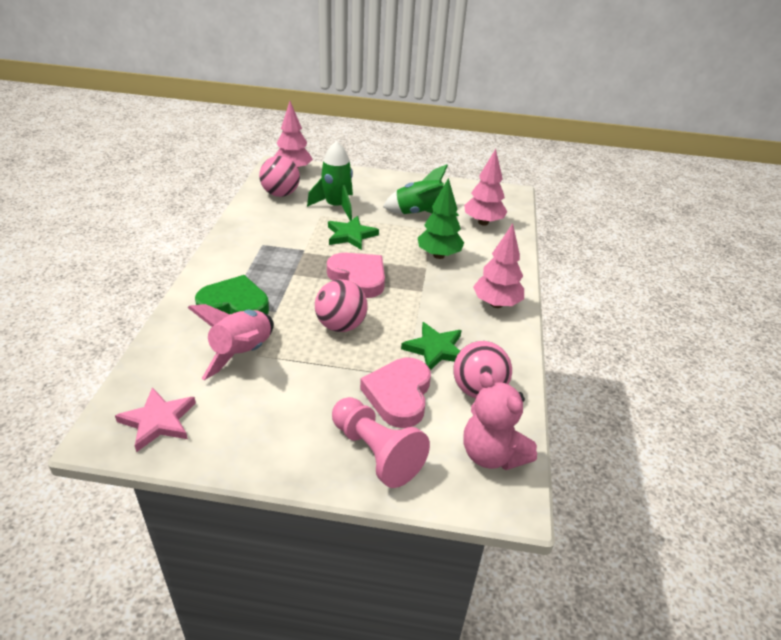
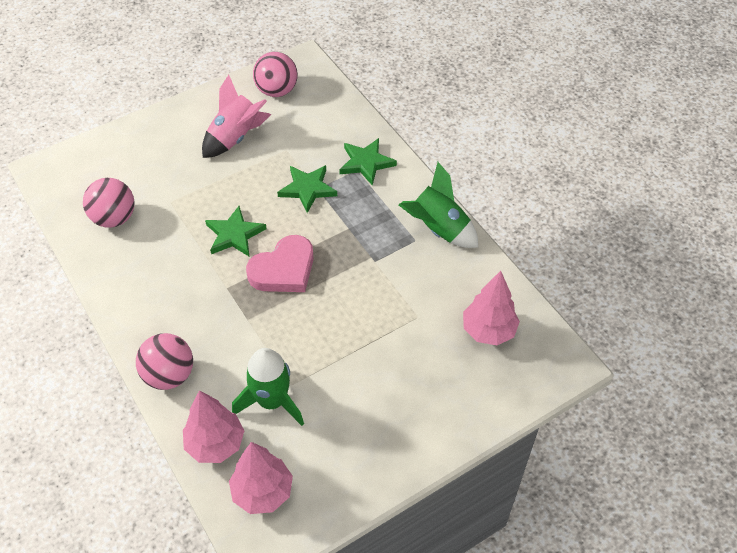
green heart: [195,275,269,314] = 1 -> none = 0
green star: [328,216,379,250] [401,322,461,370] = 2 -> [205,206,267,256] [277,165,337,213] [339,138,397,186] = 3
green tree: [418,178,464,259] = 1 -> none = 0
pink heart: [327,253,385,298] [360,358,431,428] = 2 -> [246,235,314,292] = 1
pink pawn: [332,397,430,488] = 1 -> none = 0
pink star: [115,387,196,452] = 1 -> none = 0
pink teddy bear: [464,372,537,470] = 1 -> none = 0

